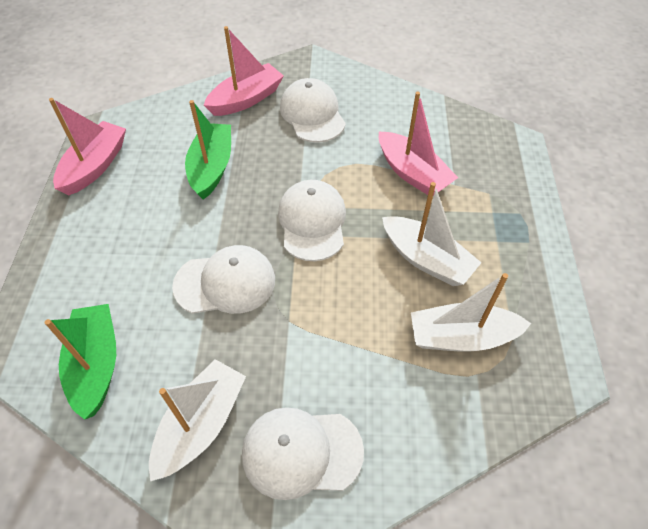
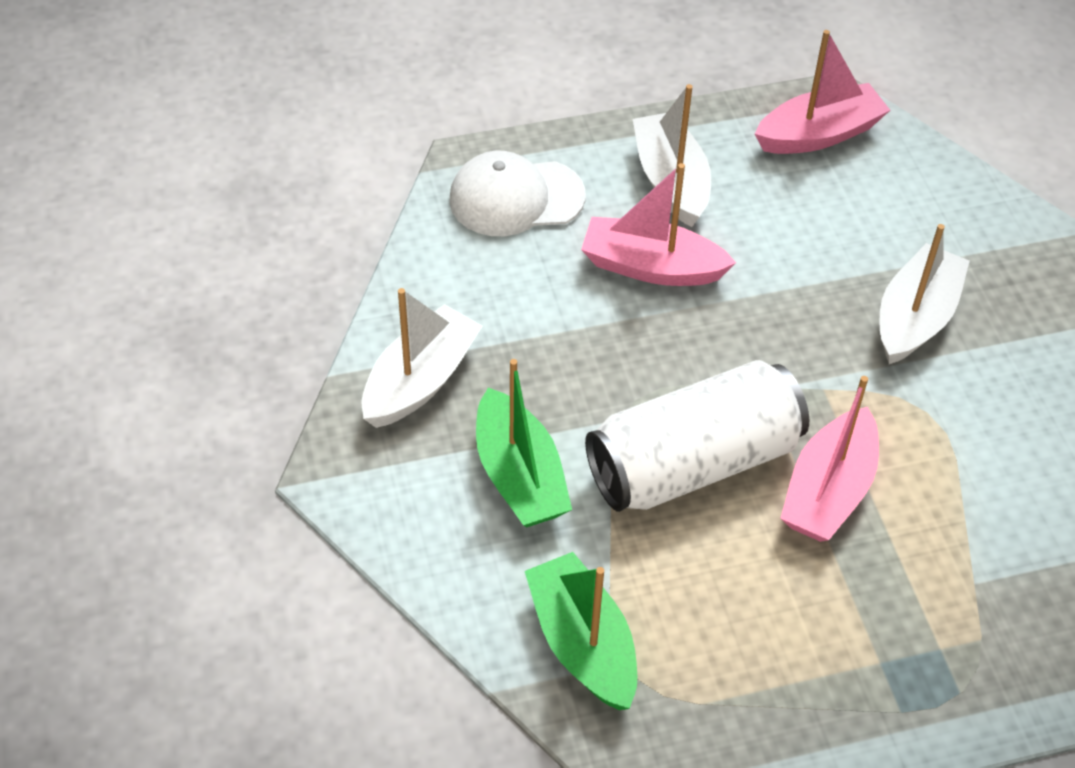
white can: none = 0 -> [585,360,809,512] = 1
white cap: [172,245,275,314] [242,407,364,500] [278,180,346,261] [280,78,346,143] = 4 -> [449,151,586,236] = 1

